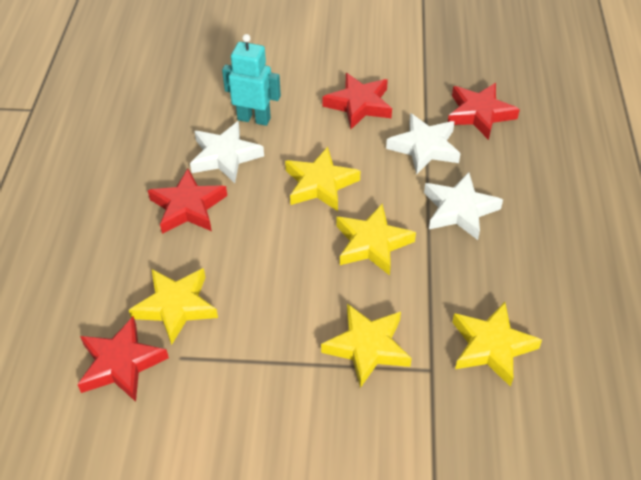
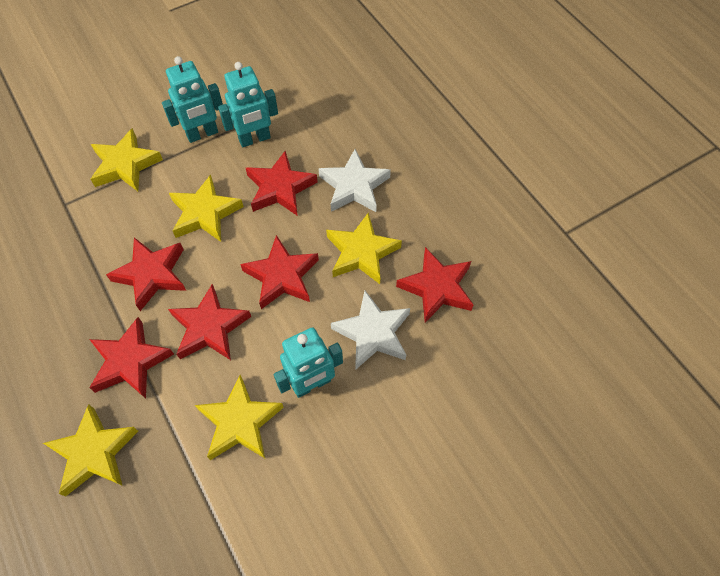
red star: [77,316,169,402] [148,169,227,234] [323,73,392,129] [448,83,520,140] = 4 -> [89,317,174,399] [106,237,186,311] [168,284,251,360] [240,235,319,309] [246,151,318,216] [396,247,474,323] = 6
turquoise robot: [222,34,281,126] = 1 -> [162,56,223,143] [218,62,278,147] [274,328,343,398] = 3
white star: [190,121,264,183] [386,113,461,175] [424,172,503,240] = 3 -> [319,149,391,212] [331,291,410,369] = 2

